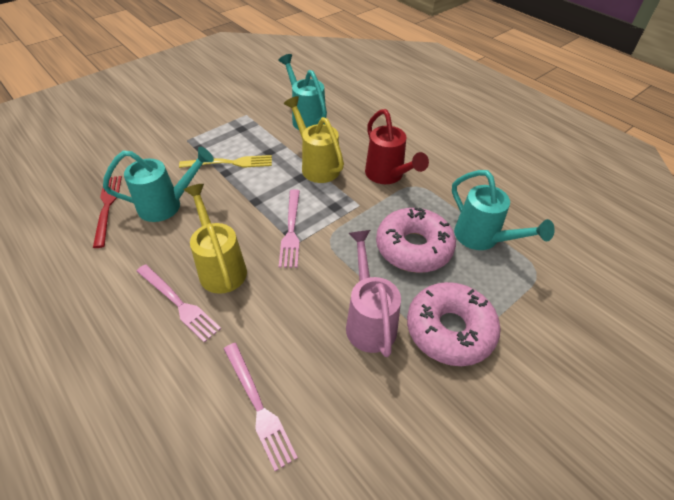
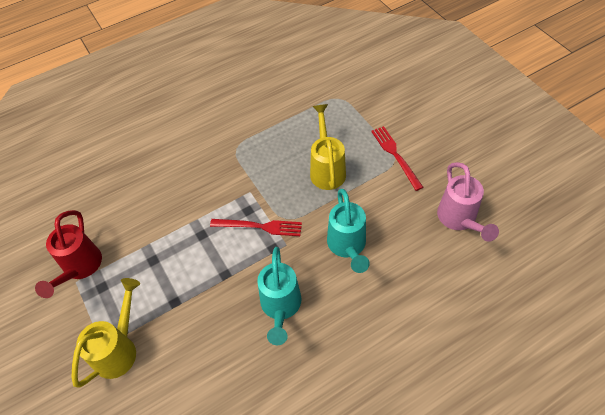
pink donut: [376,207,456,273] [407,282,501,366] = 2 -> none = 0
pink fork: [136,264,221,343] [224,343,298,471] [279,189,300,268] = 3 -> none = 0
red fork: [93,176,122,248] = 1 -> [210,219,302,236] [371,126,424,191] = 2
turquoise watering can: [103,147,214,222] [278,54,327,130] [452,170,555,250] = 3 -> [257,247,302,345] [327,189,370,273] = 2
yellow fork: [179,155,272,168] = 1 -> none = 0

